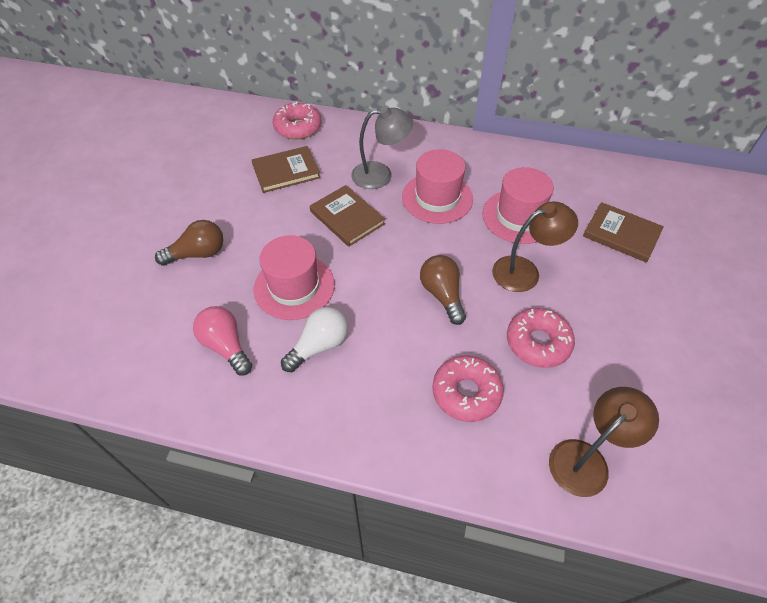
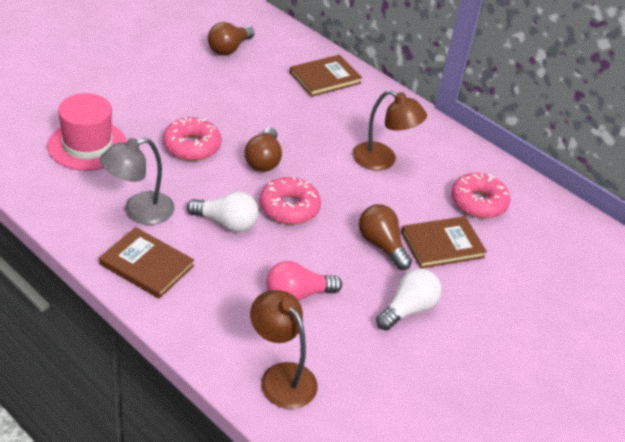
brown light bulb: [155,220,223,266] [420,255,466,325] = 2 -> [208,22,255,55] [244,127,282,172] [359,204,412,270] = 3
pink hat: [253,235,335,320] [402,149,473,224] [482,167,554,244] = 3 -> [47,93,127,171] = 1
white light bulb: [281,307,348,372] = 1 -> [187,192,259,232] [376,269,441,330] = 2

